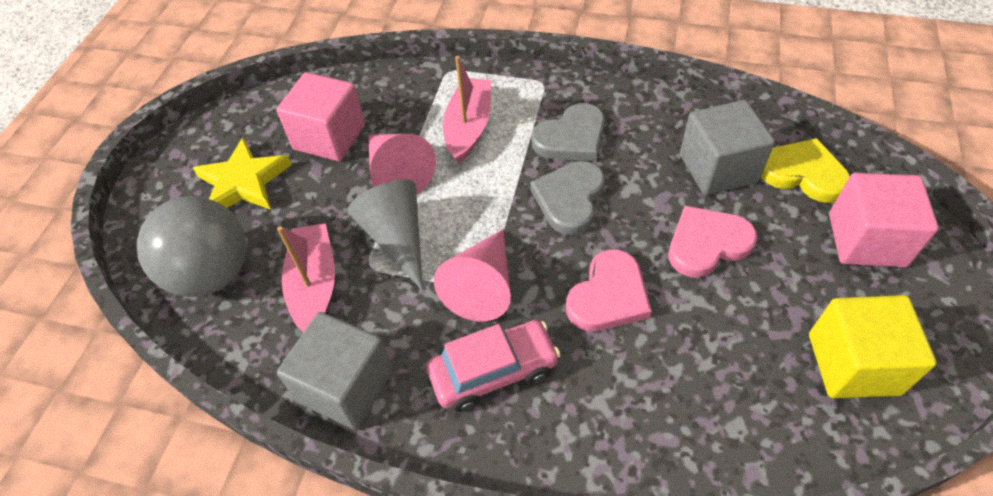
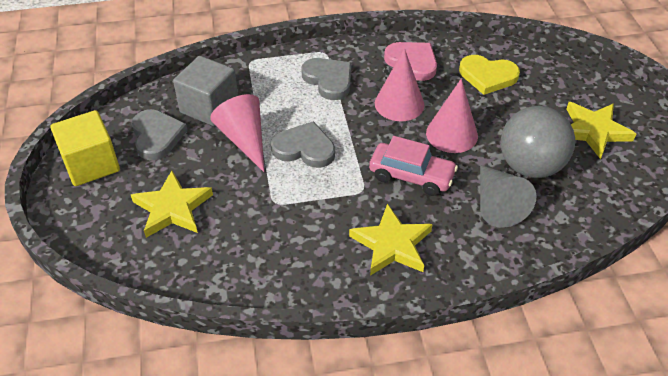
grey cube: [277,312,393,430] [680,100,775,195] = 2 -> [173,56,238,126] = 1
grey heart: [530,161,605,235] [532,103,605,161] = 2 -> [132,109,188,160] [271,121,335,168] [301,58,352,100] = 3
pink boat: [277,223,335,332] [443,56,491,164] = 2 -> none = 0
pink cone: [368,134,436,194] [434,229,511,322] = 2 -> [210,94,264,172] [375,48,425,121] [426,79,478,153] = 3
pink cube: [276,72,365,162] [829,173,939,267] = 2 -> none = 0
pink heart: [566,249,652,331] [668,206,757,278] = 2 -> [384,42,437,81] = 1
yellow star: [193,138,292,210] = 1 -> [131,171,213,238] [349,204,432,276] [566,102,636,159] = 3

